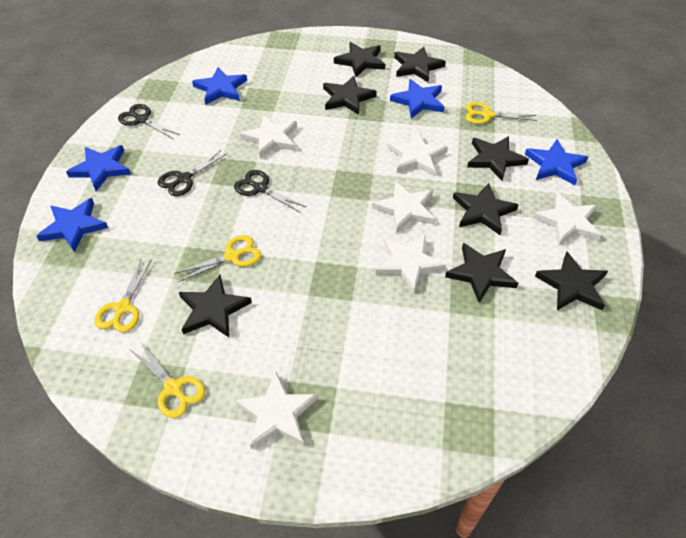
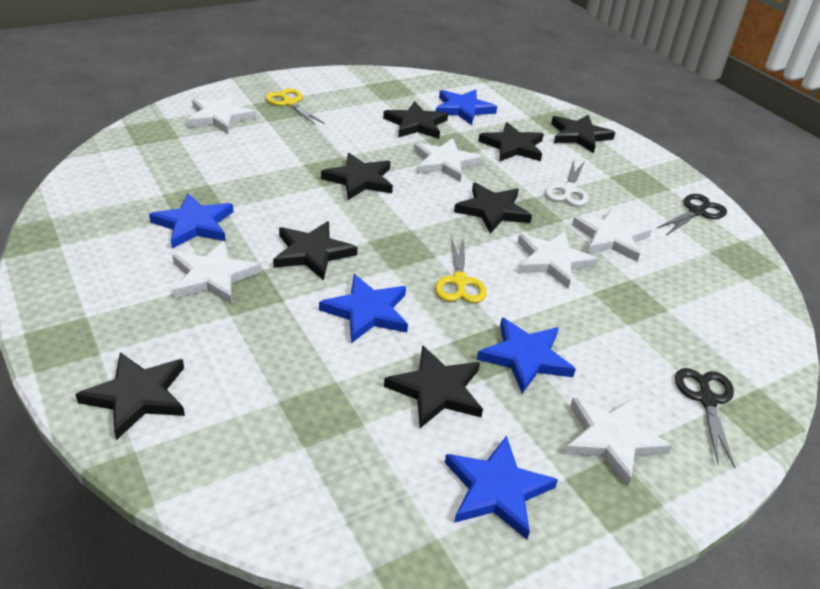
black scissors: [118,104,180,139] [158,150,228,196] [234,170,306,212] = 3 -> [657,194,727,235] [675,368,735,468] = 2
white scissors: none = 0 -> [545,160,588,206] = 1
yellow scissors: [95,260,151,333] [131,343,205,418] [174,235,261,282] [465,102,537,124] = 4 -> [265,88,325,126] [435,237,487,303] = 2

